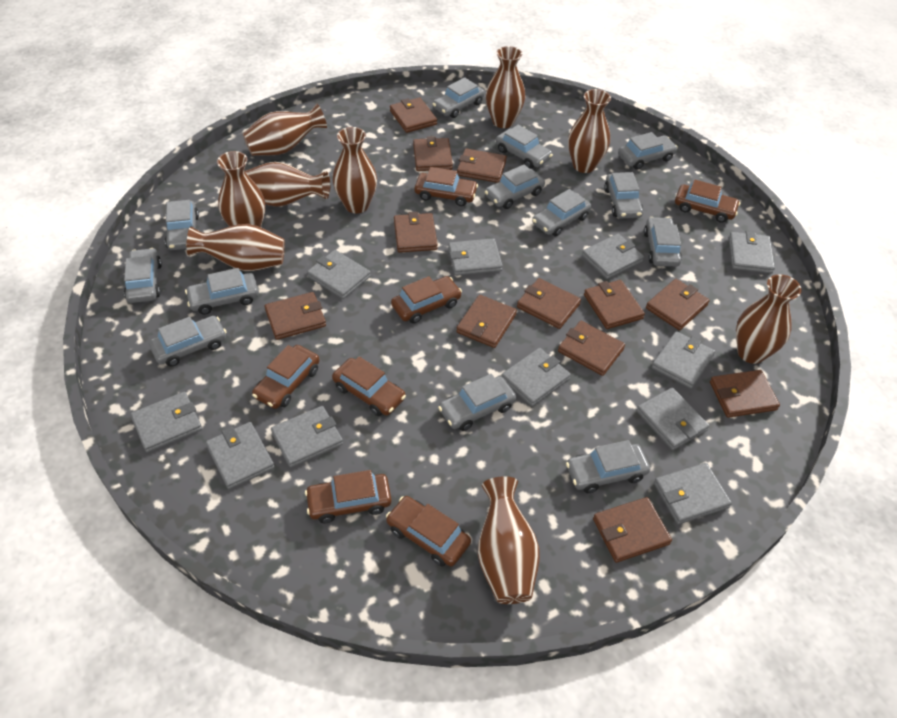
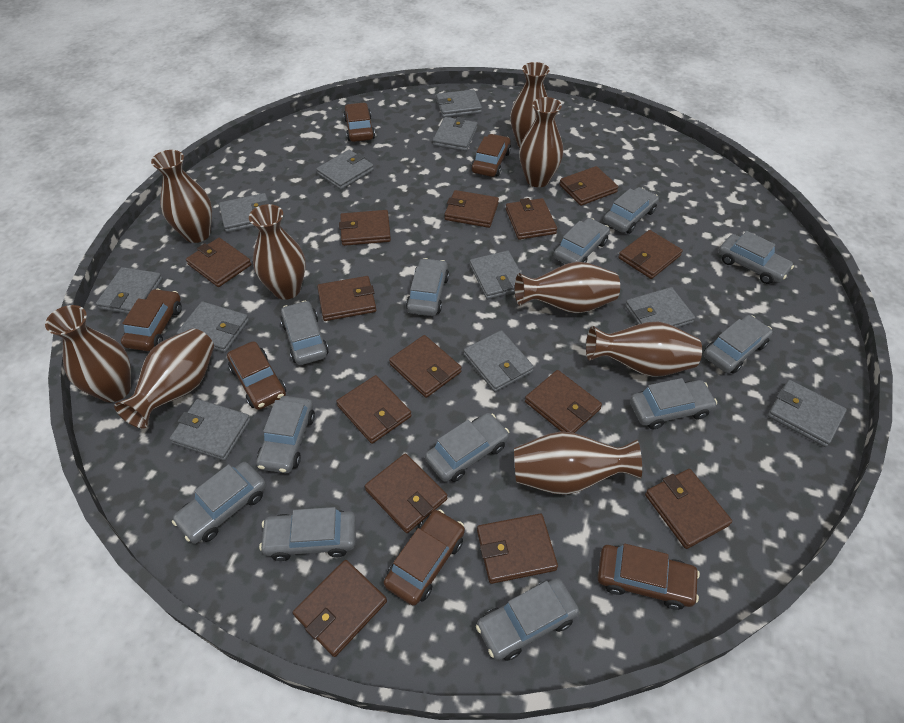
brown car: [252,345,320,409] [305,470,392,523] [332,356,406,416] [386,496,471,566] [391,276,462,323] [414,167,478,206] [675,180,740,223] = 7 -> [121,289,182,351] [227,341,286,410] [344,103,375,142] [384,509,465,606] [471,134,511,177] [598,544,700,610] = 6
brown wallet: [264,292,326,340] [390,98,437,133] [394,212,438,253] [413,136,453,171] [456,295,517,348] [457,148,507,183] [517,278,581,329] [558,321,625,376] [584,280,645,329] [593,497,672,563] [646,279,710,330] [710,370,780,418] = 12 -> [186,238,252,287] [293,560,387,657] [317,276,376,321] [336,375,412,444] [339,210,391,246] [365,454,447,533] [389,335,462,398] [445,190,499,228] [477,514,558,584] [506,198,557,240] [525,370,602,433] [559,166,618,206] [618,230,683,279] [645,469,732,549] = 14
grey car: [124,248,162,303] [149,316,226,367] [165,200,199,250] [185,268,259,315] [433,77,485,118] [438,374,516,431] [485,164,545,209] [496,125,553,169] [532,189,591,236] [566,440,650,493] [604,172,643,219] [618,132,678,170] [644,217,682,267] = 13 -> [172,462,266,544] [256,396,315,473] [259,507,356,561] [281,301,329,365] [406,258,449,316] [425,413,509,482] [476,578,579,661] [554,218,610,264] [603,187,659,234] [630,378,717,429] [704,315,773,374] [718,231,794,284] = 12

